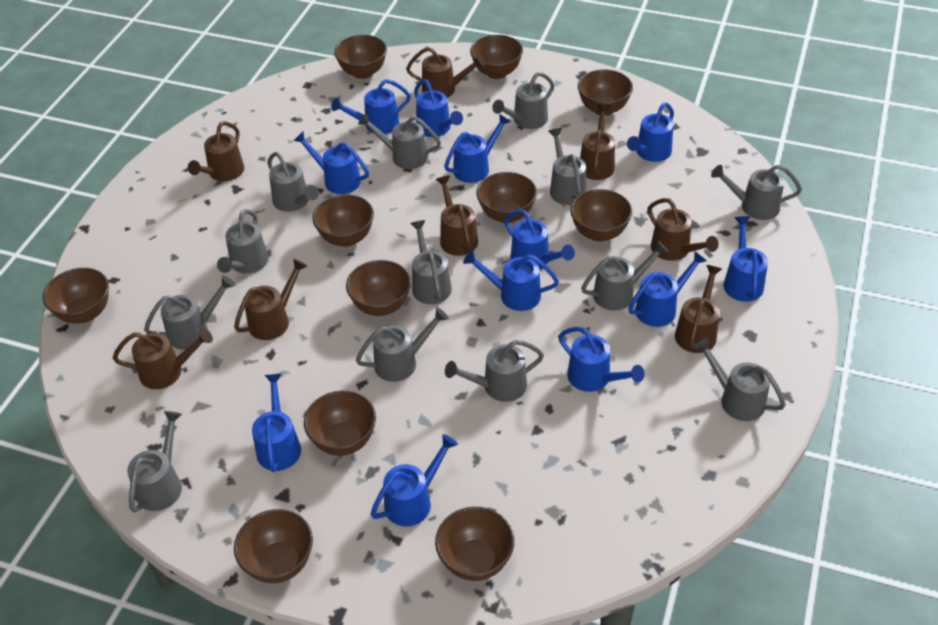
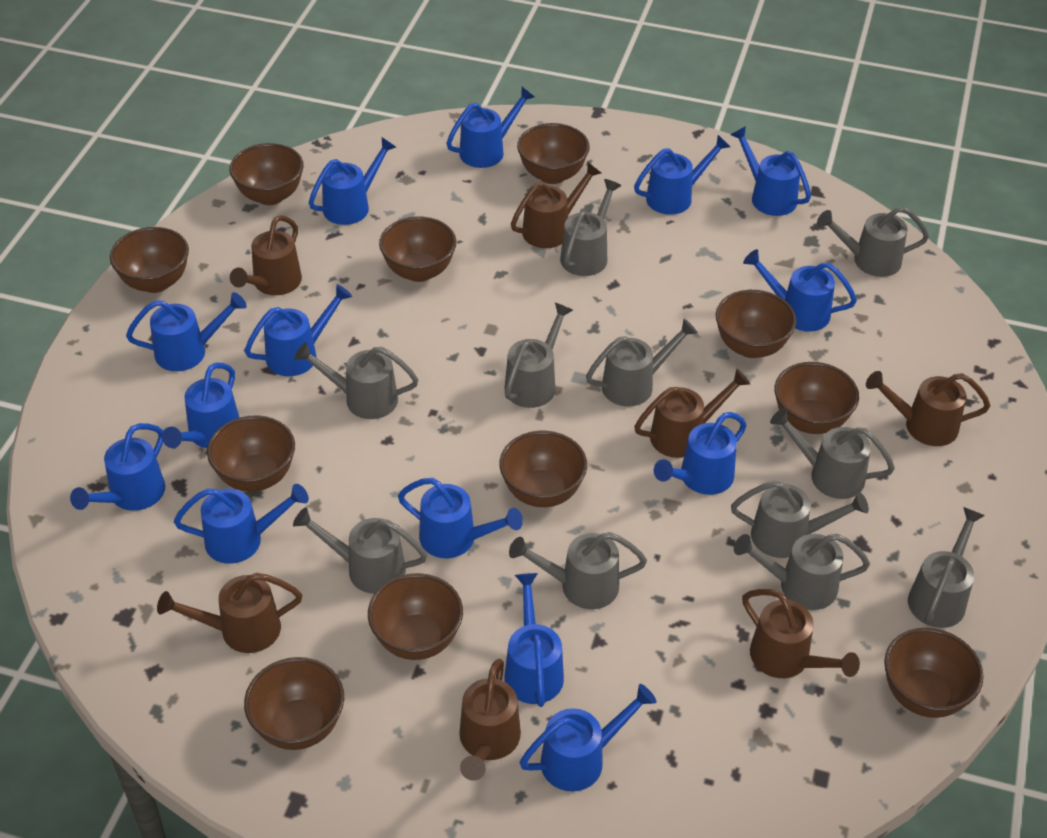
blue watering can: [252,374,301,472] [294,132,369,194] [331,79,411,134] [371,434,458,526] [414,80,463,137] [444,114,511,183] [463,250,559,311] [504,210,575,270] [558,327,644,392] [627,102,674,162] [628,251,707,327] [723,216,768,302] = 12 -> [70,423,165,511] [126,292,247,371] [162,362,240,448] [174,484,309,564] [245,284,352,376] [309,137,396,225] [398,478,523,558] [446,87,535,168] [504,573,564,707] [520,684,656,792] [634,135,730,215] [654,412,747,495] [731,126,811,216] [743,249,857,332] = 14
brown watering can: [113,328,213,389] [188,121,244,181] [234,259,307,340] [406,47,485,98] [436,175,478,256] [580,104,615,180] [647,198,719,261] [675,265,722,353] = 8 -> [157,573,302,653] [230,215,302,295] [459,659,521,781] [511,162,601,248] [634,369,750,458] [742,589,860,678] [866,371,990,446] = 7
grey watering can: [127,411,182,513] [144,275,235,349] [217,209,269,274] [267,152,319,212] [356,307,449,382] [358,113,441,169] [410,220,452,304] [445,340,544,402] [492,72,555,129] [548,128,587,205] [581,241,669,311] [694,338,786,421] [711,165,802,220] = 13 -> [293,507,427,594] [294,342,419,419] [505,303,573,408] [509,532,647,609] [560,179,621,276] [586,319,698,406] [731,480,869,558] [734,534,870,610] [770,408,895,499] [817,206,929,277] [908,507,985,628] = 11

